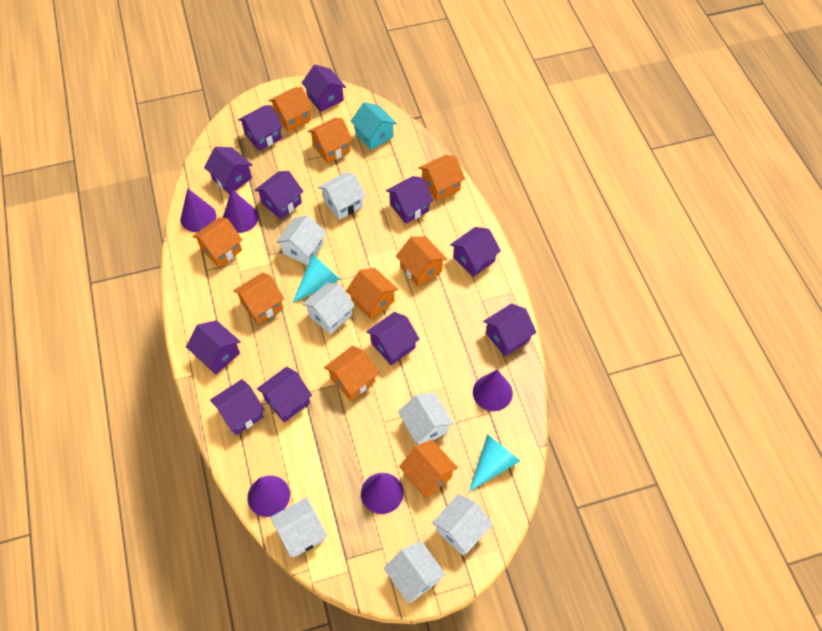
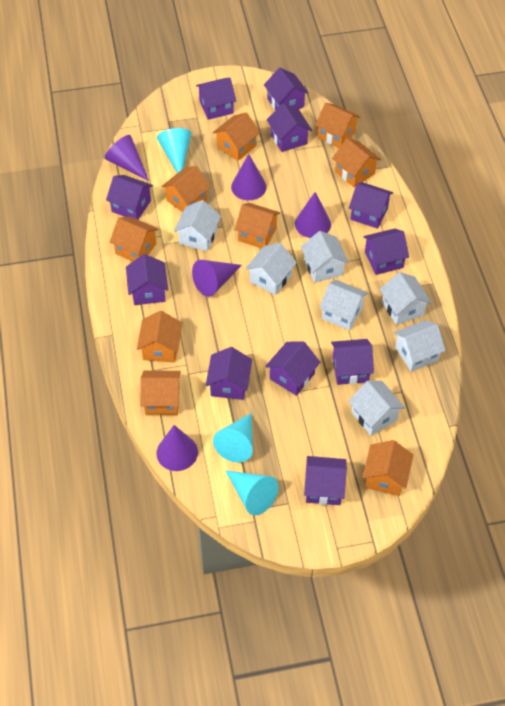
turquoise cone: [292,254,340,303] [469,434,521,492] = 2 -> [157,128,191,173] [213,413,253,463] [225,470,279,515] = 3
turquoise house: [350,102,397,150] = 1 -> none = 0

